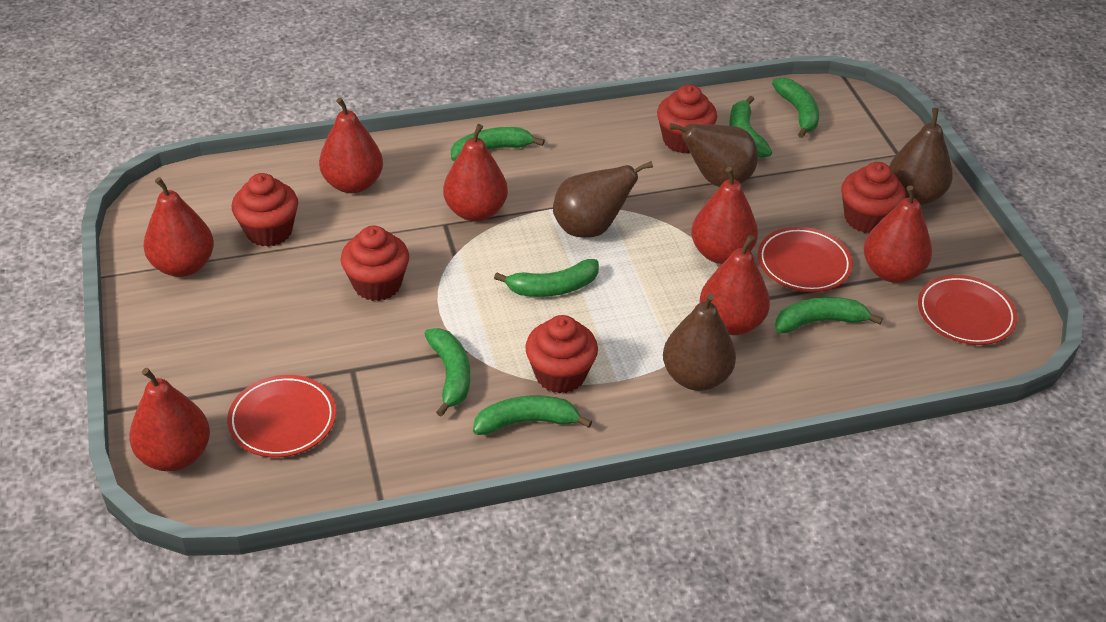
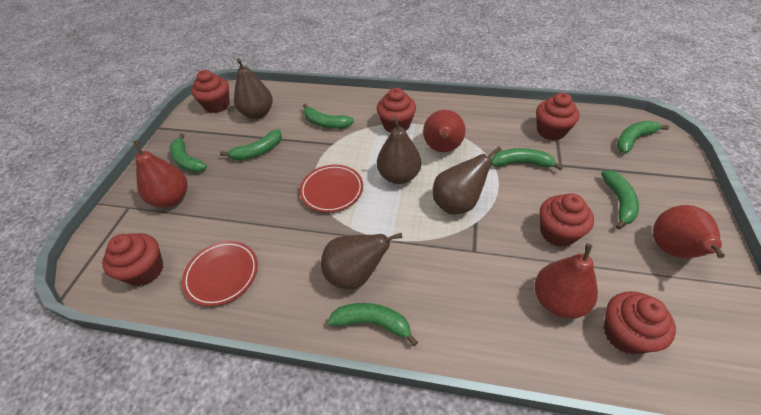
red cupcake: [232,173,298,247] [341,225,409,301] [525,315,598,394] [657,85,717,154] [841,162,906,233] = 5 -> [102,233,163,286] [191,70,230,113] [377,88,416,133] [536,93,579,140] [540,193,594,247] [604,291,676,355] = 6
red pear: [129,368,210,471] [144,177,214,277] [319,98,383,193] [443,124,508,221] [691,167,758,264] [700,235,770,335] [864,185,932,283] = 7 -> [133,140,187,208] [423,110,465,152] [534,243,598,319] [653,205,725,258] = 4
red plate: [227,375,336,458] [758,227,853,292] [918,275,1018,345] = 3 -> [182,241,258,306] [300,165,363,213] = 2

